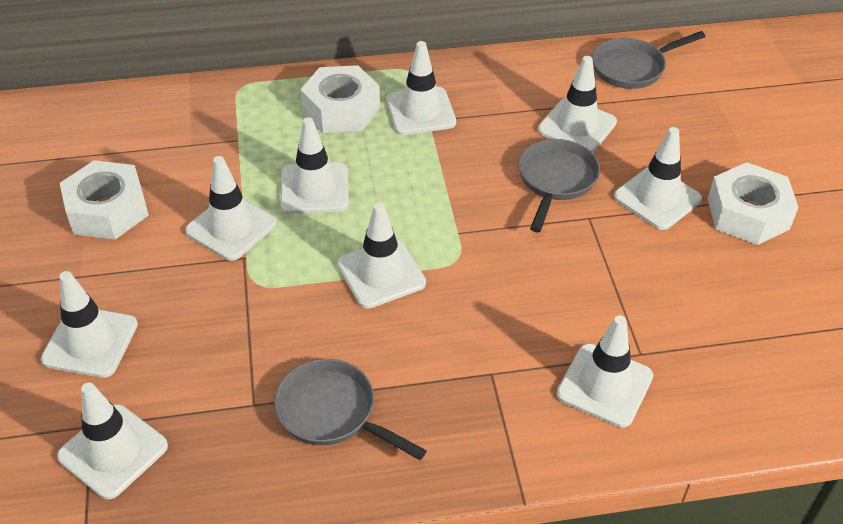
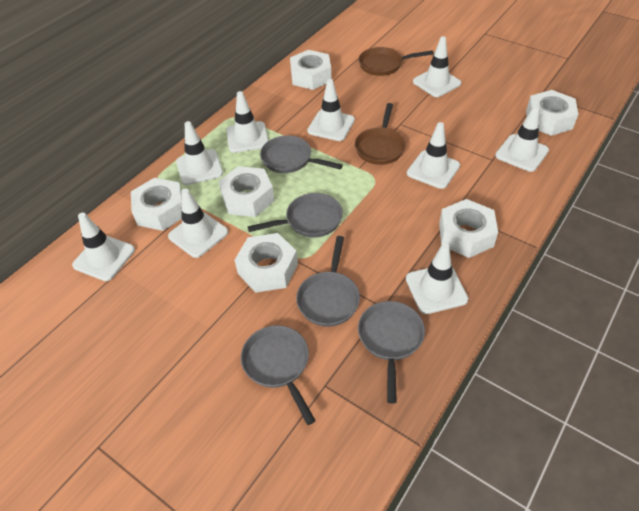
brown pan: none = 0 -> [355,103,406,165] [358,47,433,76] = 2
grey pan: [274,359,427,460] [518,139,600,232] [592,31,705,89] = 3 -> [241,325,316,425] [248,193,343,238] [260,135,343,173] [296,236,360,327] [358,301,425,404] = 5
white nut: [60,160,149,240] [301,65,380,133] [708,162,799,245] = 3 -> [131,178,182,231] [218,166,275,217] [235,233,298,293] [290,50,331,90] [439,199,498,258] [526,90,578,136] = 6

